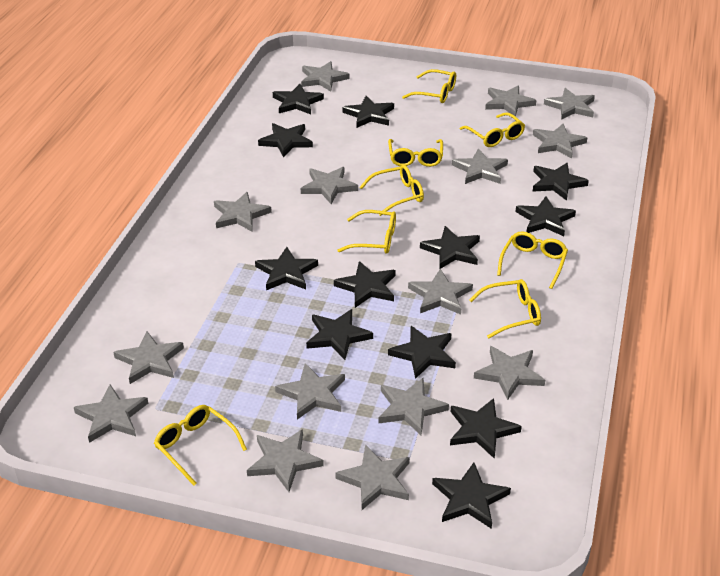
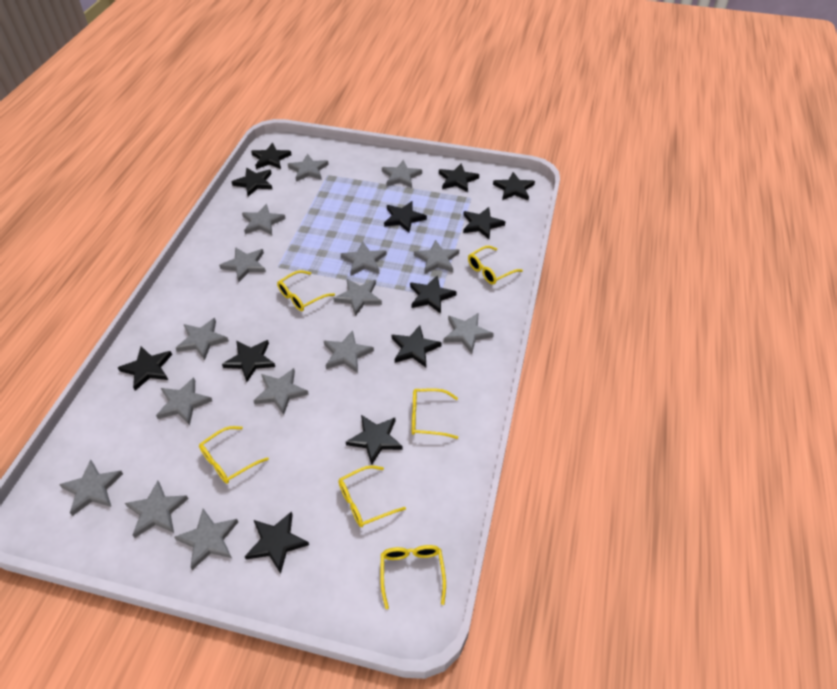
yellow glasses: [154,405,247,486] [337,210,396,254] [360,165,424,216] [388,139,443,167] [402,69,456,103] [460,112,525,147] [469,279,541,338] [497,232,568,289] = 8 -> [199,426,269,484] [277,270,335,311] [338,465,406,527] [380,545,446,609] [412,389,458,439] [468,246,523,284] = 6

